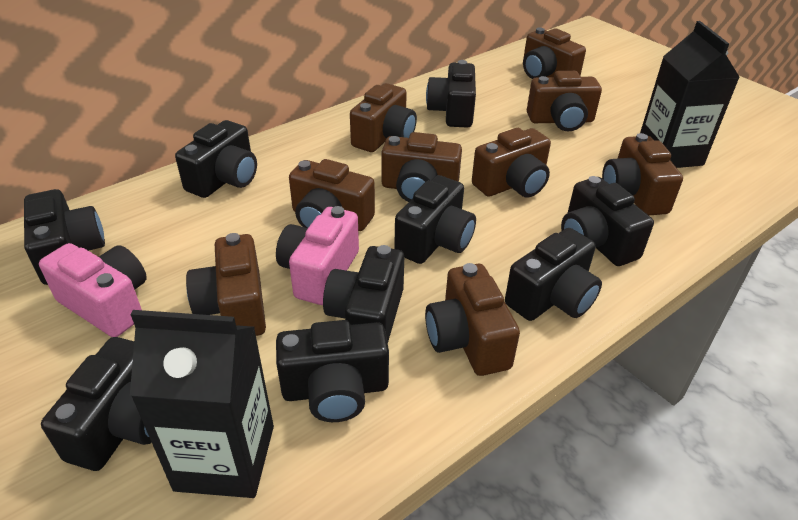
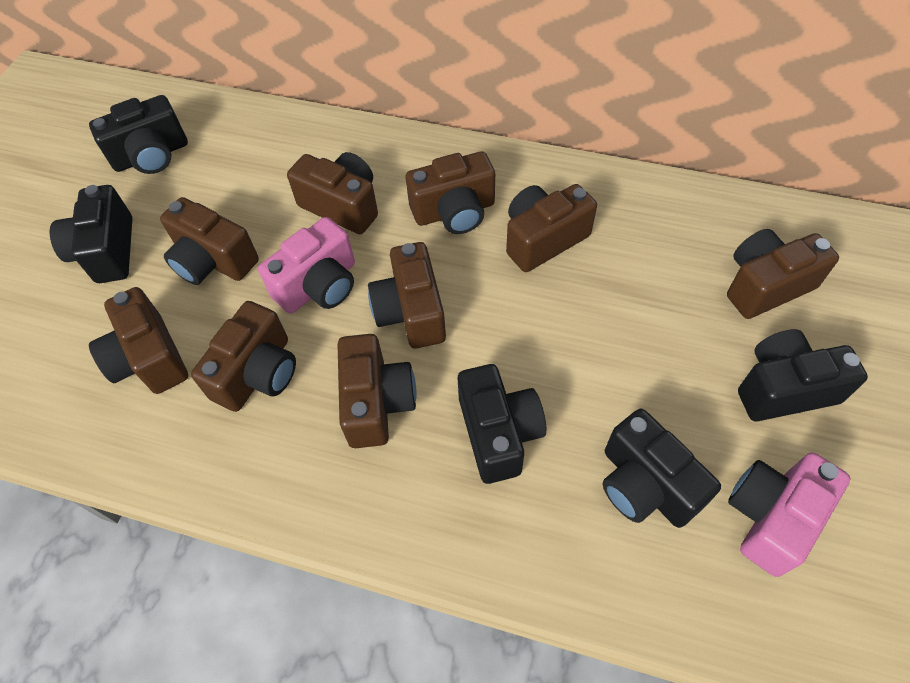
black camera: [24,189,105,285] [41,337,152,471] [175,120,257,198] [276,320,389,422] [323,245,404,342] [394,175,476,264] [426,60,476,128] [505,228,602,321] [561,176,654,266] = 9 -> [50,185,132,283] [89,95,188,174] [458,364,546,484] [602,409,721,528] [738,329,868,422] = 5
black carton: [130,310,274,498] [640,21,740,168] = 2 -> none = 0

